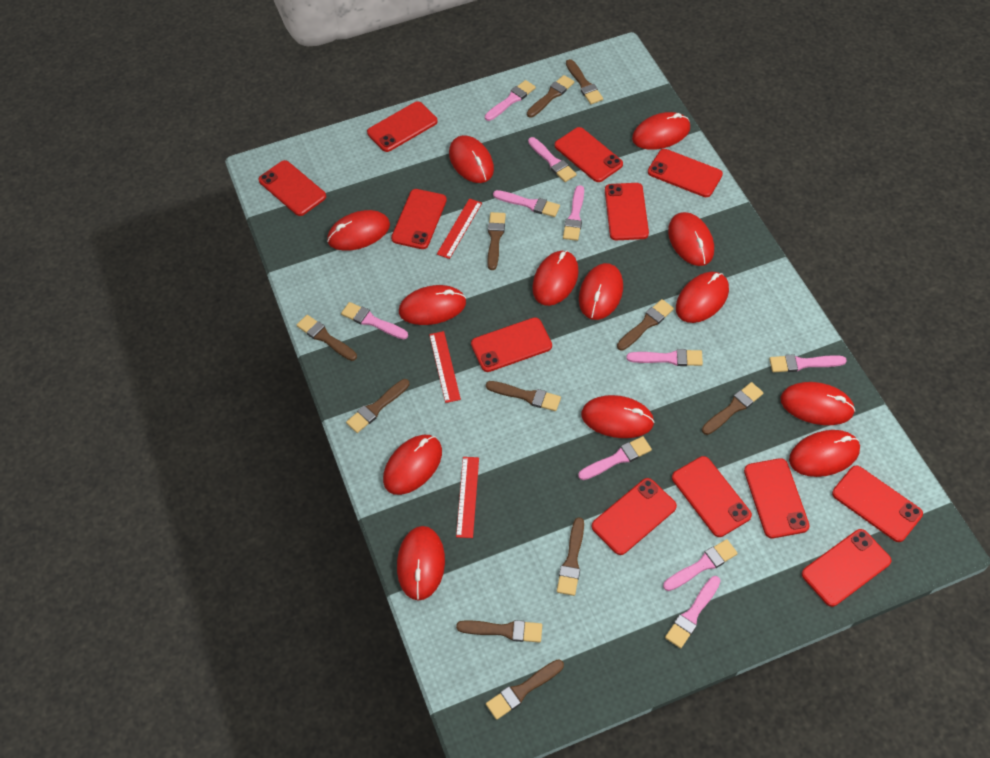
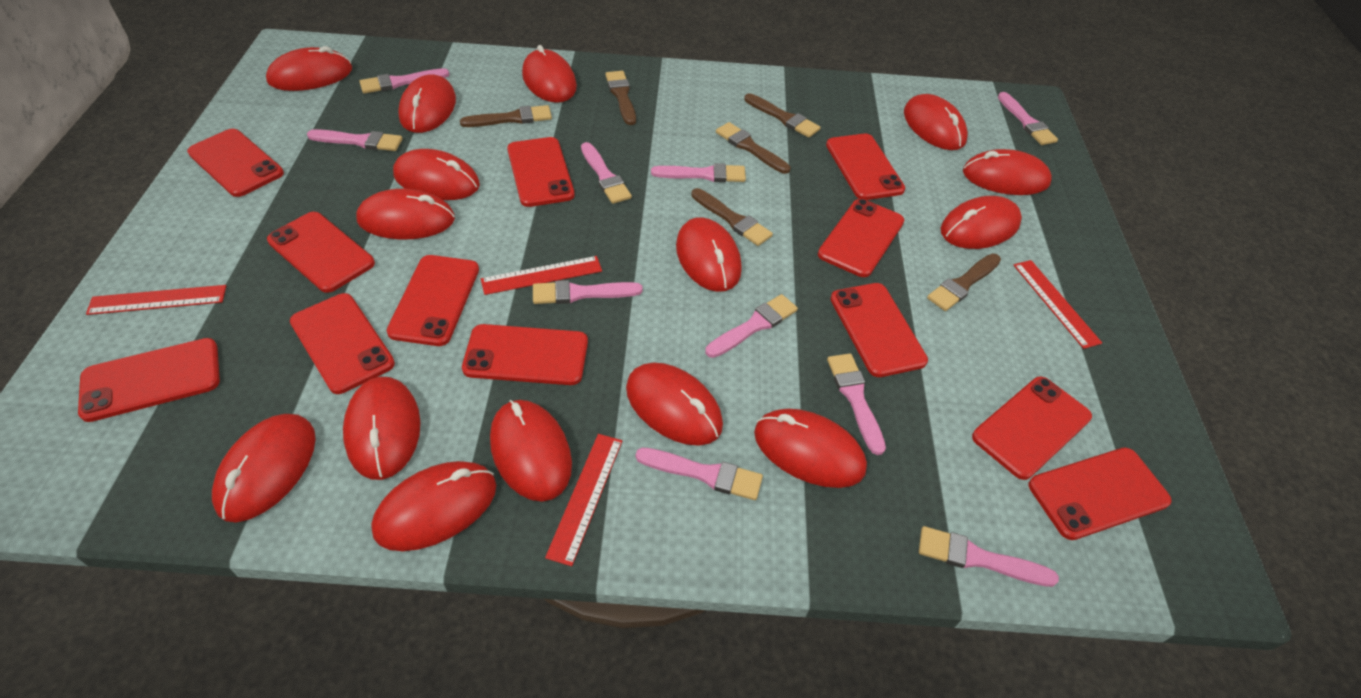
brown brush: [297,315,357,361] [346,379,410,433] [456,620,542,643] [486,381,561,411] [486,659,564,720] [487,212,506,270] [527,75,574,117] [557,517,584,596] [566,59,603,104] [617,299,674,351] [702,382,763,435] = 11 -> [460,105,552,127] [605,71,636,125] [691,188,773,246] [716,122,791,174] [744,93,820,138] [927,254,1001,311] = 6
red mouse: [327,210,390,251] [383,435,442,495] [397,526,445,600] [399,285,466,325] [449,135,494,183] [532,251,579,306] [579,263,623,320] [581,395,655,438] [632,112,690,150] [668,212,714,266] [676,272,729,323] [780,382,855,425] [789,430,860,477] = 13 -> [212,414,316,522] [266,46,352,91] [343,377,420,480] [356,189,455,240] [371,461,496,551] [393,149,480,200] [398,74,456,133] [490,400,572,502] [522,45,577,103] [626,362,723,446] [676,217,742,292] [754,409,867,488] [904,94,968,150] [940,196,1022,249] [963,149,1052,195] = 15
red ruler: [429,331,461,403] [437,198,482,259] [456,457,479,538] = 3 -> [86,285,226,315] [481,256,602,295] [545,434,622,566] [1013,260,1102,349] = 4

